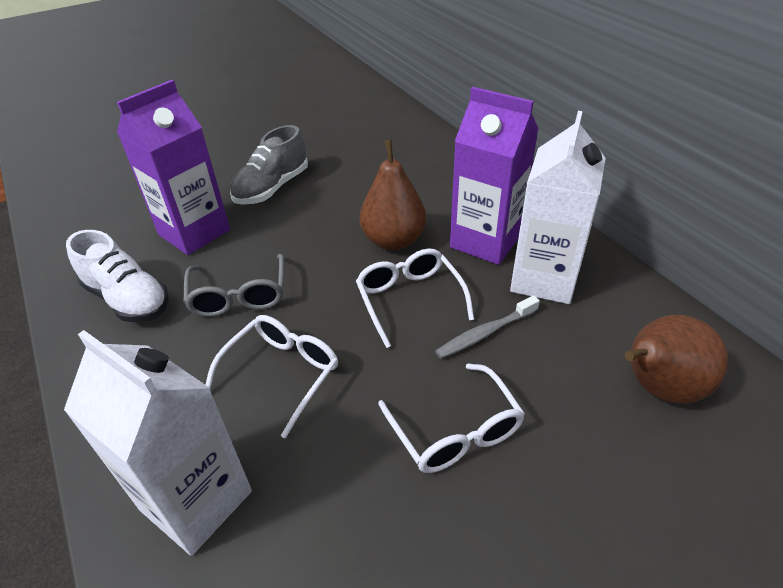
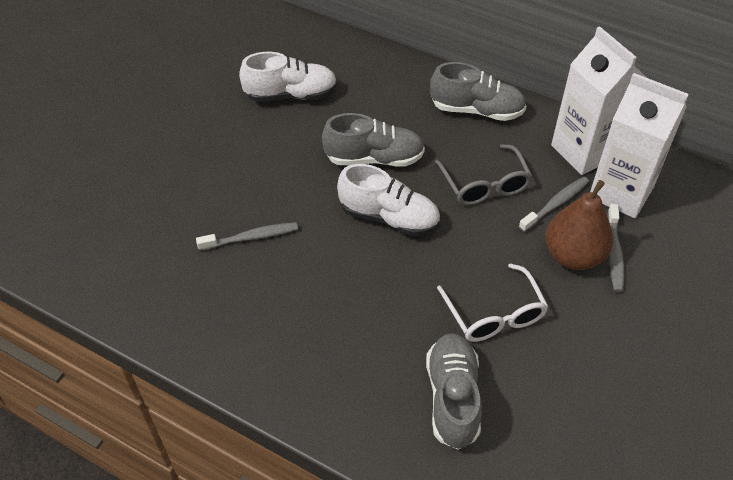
brown pear: [360,140,426,250] [625,315,728,404] = 2 -> [545,180,613,270] = 1
grey shoe: [230,125,308,205] = 1 -> [322,113,425,167] [426,333,482,450] [430,62,527,121] = 3
grey toothbrush: [435,295,540,359] = 1 -> [196,222,298,251] [519,177,589,232] [607,204,624,292] = 3
purple carton: [117,80,230,255] [450,87,538,265] = 2 -> none = 0
white glasses: [206,315,338,439] [356,248,474,348] [378,363,525,473] = 3 -> [437,264,548,342] = 1
white shoe: [66,230,169,322] = 1 -> [239,52,337,102] [337,164,440,236] = 2

